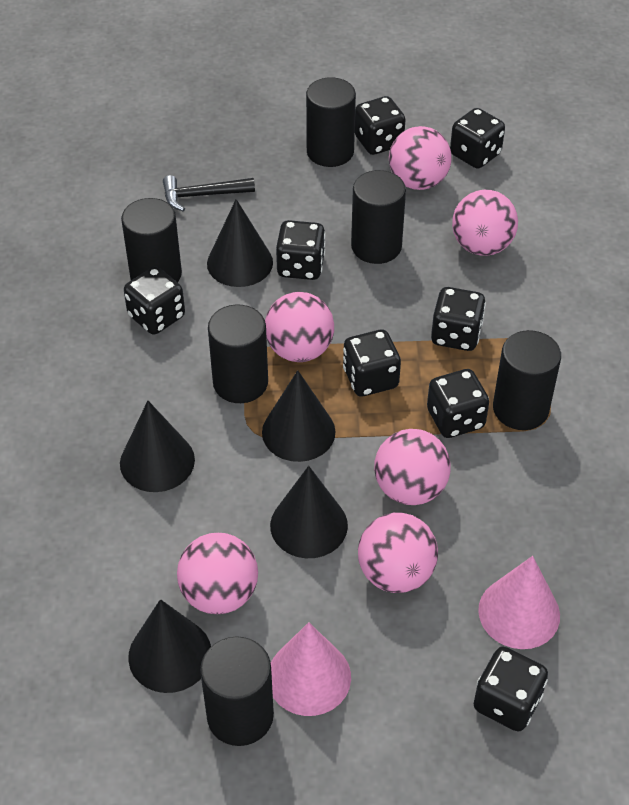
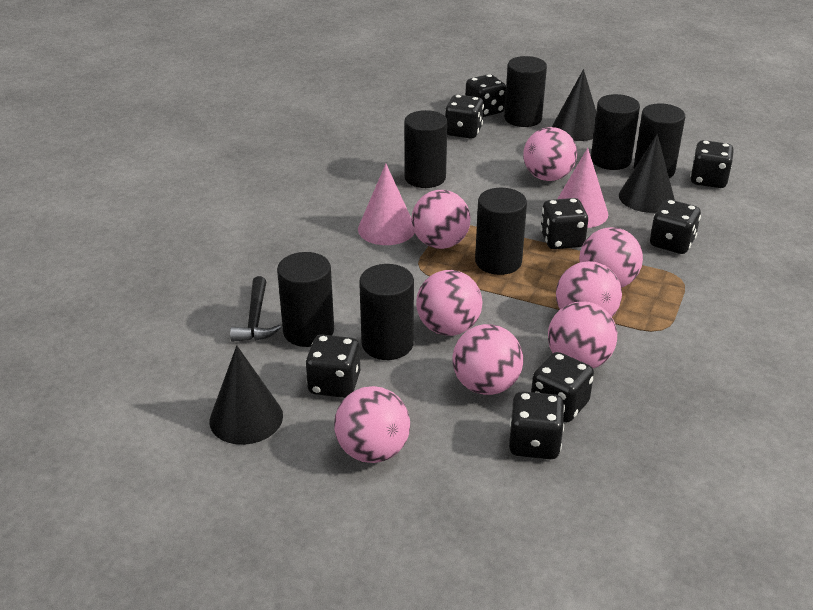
black cone: [120,401,195,492] [128,599,211,693] [207,199,273,287] [262,370,336,462] [270,466,348,558] = 5 -> [210,345,283,445] [552,69,596,141] [619,134,675,213] = 3
black cylinder: [121,198,182,282] [200,636,274,746] [208,304,268,403] [306,77,356,167] [351,170,406,264] [493,330,561,430] = 6 -> [277,252,334,347] [359,264,414,360] [404,110,448,188] [475,188,527,275] [504,56,547,127] [591,94,640,170] [634,103,685,178] = 7
pink ball: [177,533,258,615] [265,292,334,362] [358,512,438,593] [374,429,451,505] [389,126,452,190] [452,190,518,256] = 6 -> [334,386,410,463] [412,190,471,249] [416,270,482,336] [453,324,523,395] [523,127,577,181] [548,302,617,368] [556,261,622,317] [579,227,643,288] = 8

